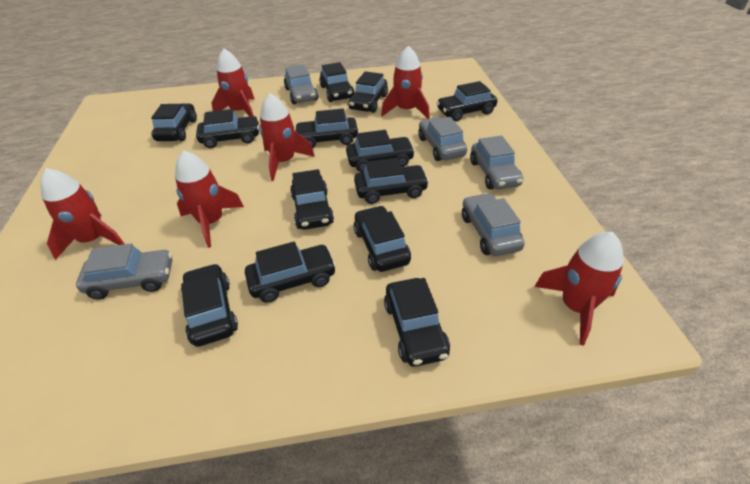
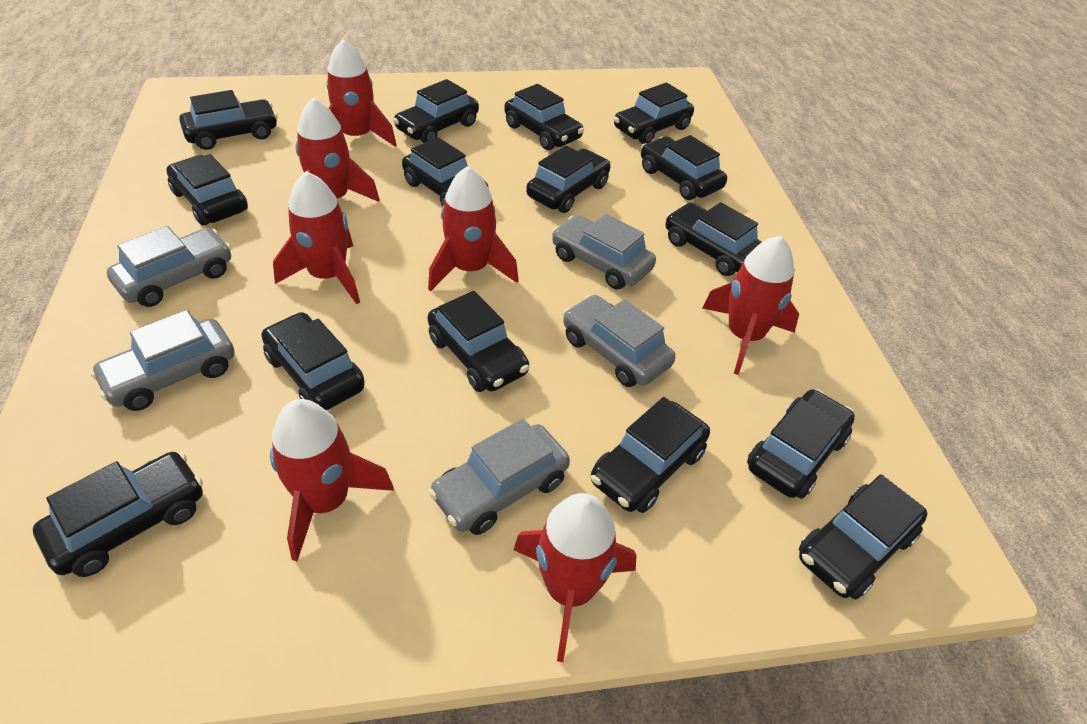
black car: [151,104,197,141] [181,263,238,347] [196,109,259,148] [245,242,336,303] [290,169,334,230] [294,109,358,148] [319,62,355,102] [346,130,415,172] [349,71,388,113] [354,158,429,204] [354,205,411,272] [384,278,450,367] [436,81,497,121] = 13 -> [33,452,203,577] [166,154,248,226] [179,90,278,150] [261,312,365,410] [393,79,479,143] [402,137,489,207] [427,291,530,392] [504,84,584,150] [526,146,611,213] [591,397,710,513] [614,82,694,144] [641,135,727,200] [666,202,762,276] [747,389,855,499] [799,474,927,600] = 15
red rocket: [40,168,125,260] [175,150,244,248] [211,49,255,116] [259,93,315,181] [381,46,430,119] [534,232,624,345] = 6 -> [270,399,394,561] [273,171,360,304] [296,98,380,202] [327,39,396,146] [428,166,519,291] [514,493,636,662] [702,235,799,375] = 7

